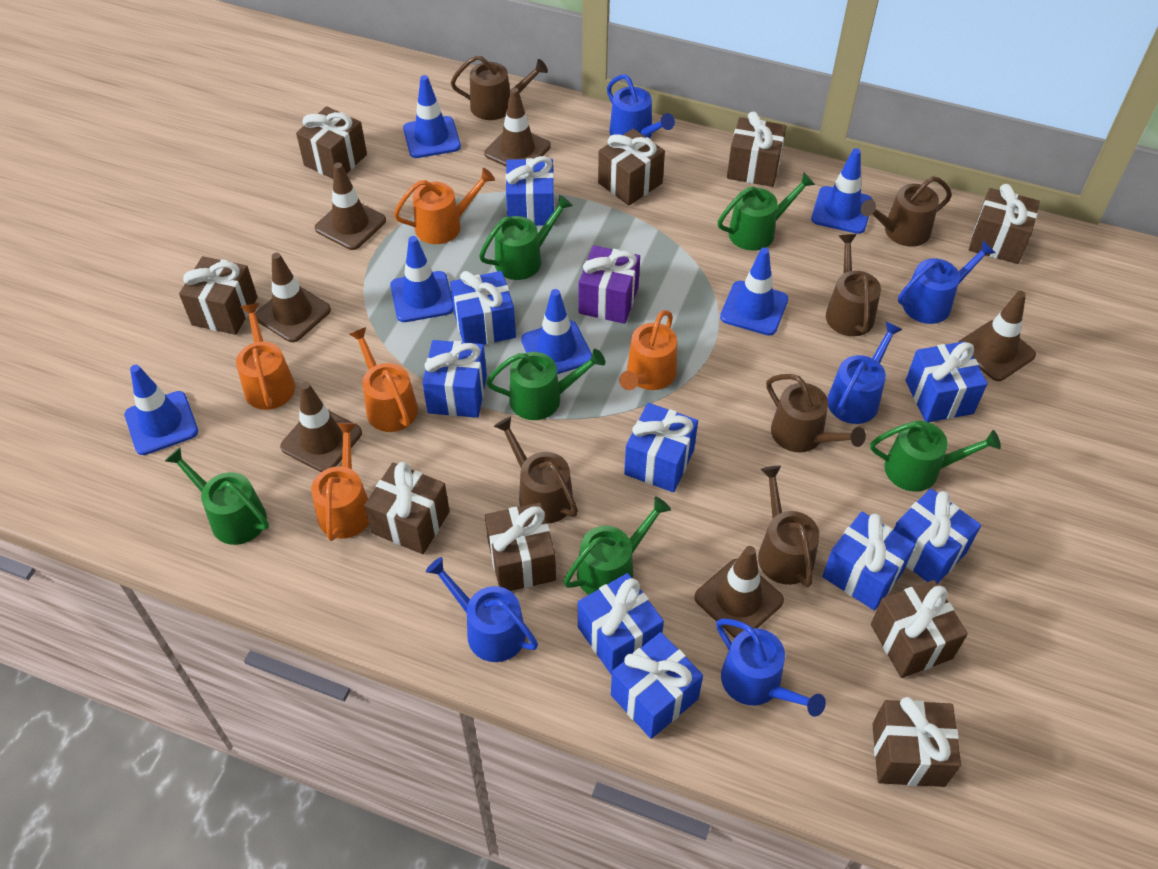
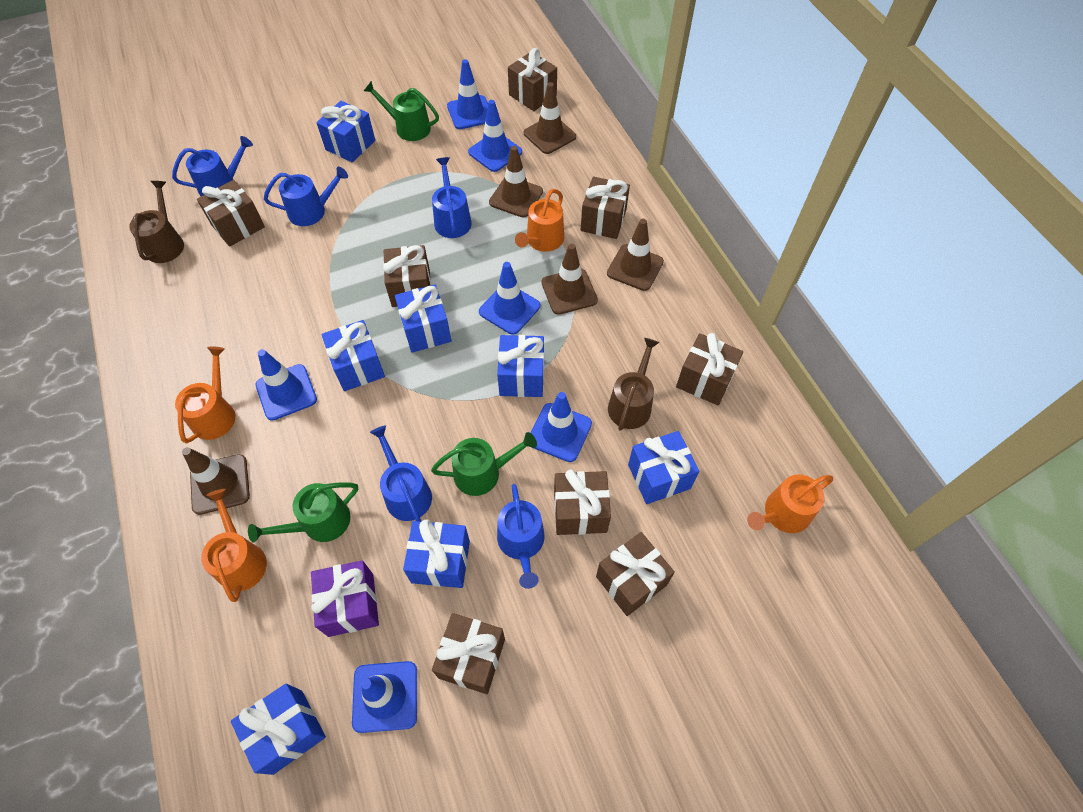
blue gift: [422,340,487,418] [450,271,516,345] [506,156,555,226] [578,573,664,675] [611,632,703,739] [624,403,698,492] [822,511,916,611] [894,488,981,584] [905,341,988,422] = 9 -> [231,684,326,775] [316,101,375,162] [322,320,385,391] [395,284,451,353] [403,519,470,588] [497,335,544,397] [628,431,699,504] = 7
brown gift: [179,256,258,335] [296,106,367,179] [364,462,450,554] [485,503,556,591] [598,129,665,206] [727,112,786,187] [871,580,968,678] [872,697,961,787] [969,184,1040,264] = 9 -> [197,180,265,247] [383,245,431,307] [432,613,505,694] [508,48,557,111] [554,470,611,535] [581,176,630,239] [596,532,675,616] [676,333,743,405] = 8
brown traffic cone: [255,253,331,342] [280,382,362,472] [315,163,386,250] [484,88,551,166] [694,546,784,638] [959,291,1036,381] = 6 -> [182,447,250,515] [489,146,543,218] [524,82,576,154] [542,244,598,315] [607,219,664,291] = 5
brown watering can: [451,55,548,120] [494,416,578,524] [758,466,820,587] [766,374,866,452] [826,234,881,336] [861,176,952,247] = 6 -> [129,181,184,263] [608,338,660,431] = 2
green watering can: [165,447,269,545] [479,195,573,280] [486,349,605,420] [564,497,671,595] [718,173,815,251] [870,421,1001,492] = 6 -> [248,482,358,542] [364,81,439,141] [431,432,537,496] = 3
orange watering can: [236,303,295,410] [311,423,369,541] [349,327,418,432] [394,168,495,244] [619,310,677,390] = 5 -> [175,347,235,443] [201,489,267,602] [515,189,564,252] [747,475,833,533] = 4

